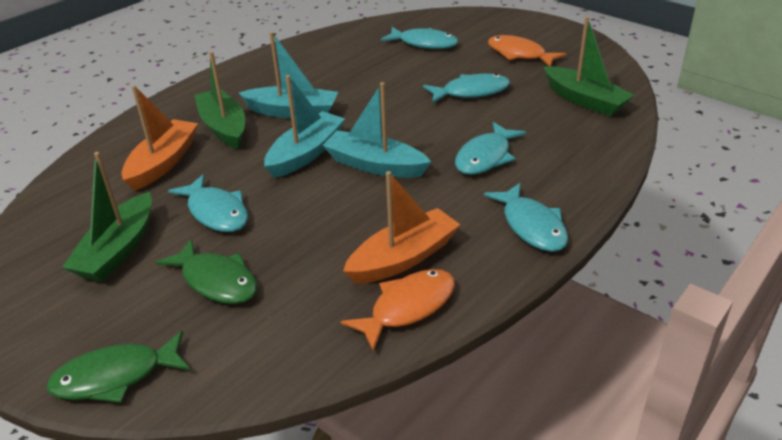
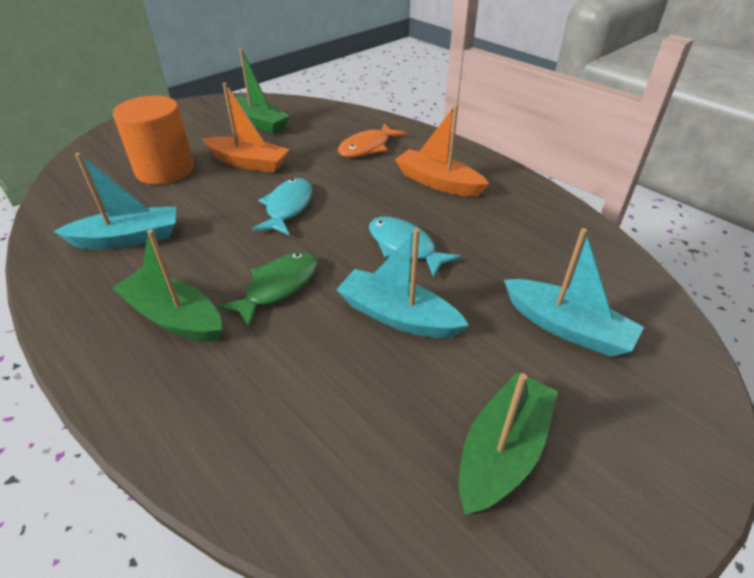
green fish: [46,331,190,403] [156,239,257,304] = 2 -> [217,252,318,328] = 1
orange cylinder: none = 0 -> [113,96,194,184] = 1
orange fish: [341,269,455,352] [488,35,566,66] = 2 -> [338,124,406,157] = 1
turquoise fish: [168,174,248,232] [380,27,458,49] [423,73,510,104] [455,122,526,175] [484,183,568,252] = 5 -> [252,178,312,236] [369,217,461,278] = 2

